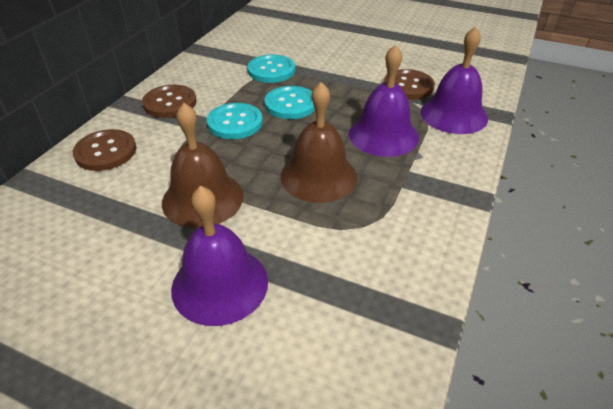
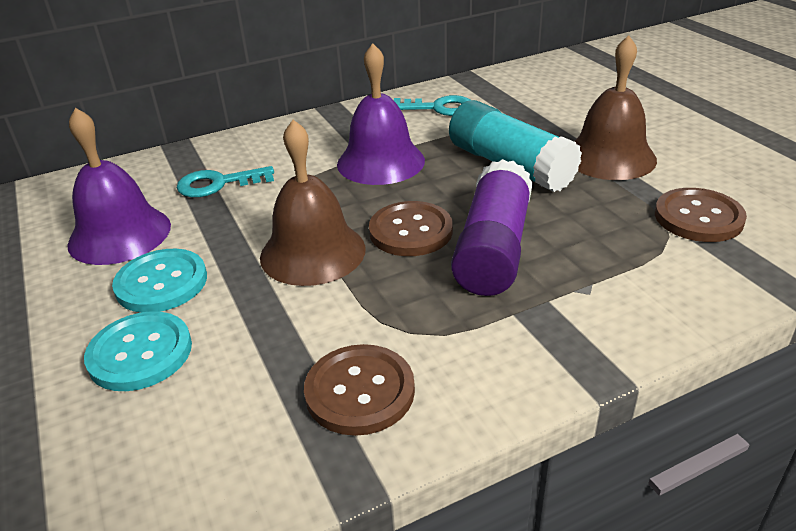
purple bell: [171,186,268,326] [349,45,419,157] [420,26,488,134] = 3 -> [67,108,171,265] [337,43,425,185] = 2
purple glue stick: none = 0 -> [451,159,533,296] = 1
turquoise button: [207,103,263,139] [247,54,295,83] [264,86,315,119] = 3 -> [84,311,192,391] [112,249,207,313] = 2
turquoise glue stick: none = 0 -> [449,100,582,192] = 1
turquoise key: none = 0 -> [177,166,274,197] [394,95,470,116] = 2

